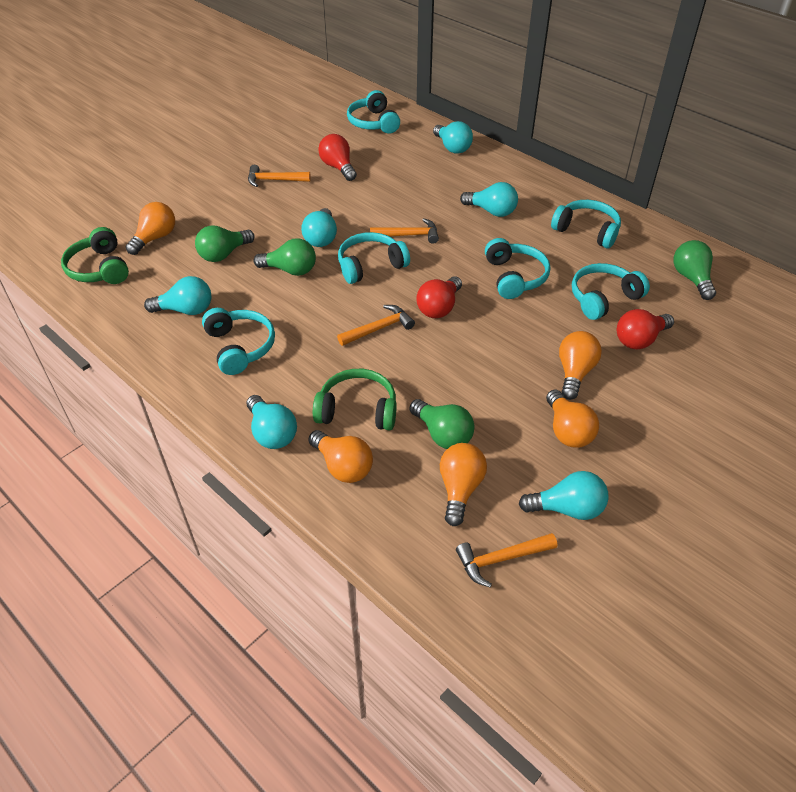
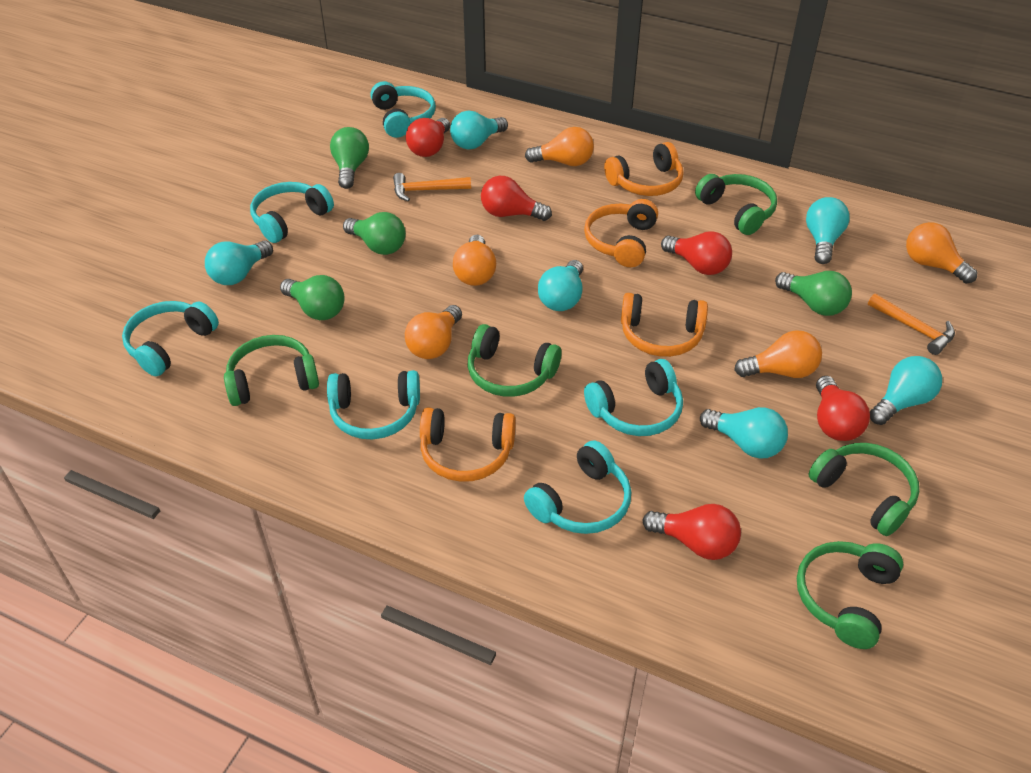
green headphones: [61,227,129,284] [313,369,397,430] = 2 -> [224,335,319,406] [467,324,562,397] [695,174,777,235] [797,541,903,649] [808,443,919,536] = 5
orange hammer: [248,165,311,187] [337,305,415,346] [370,219,439,244] [456,533,557,587] = 4 -> [393,173,471,202] [868,293,955,355] = 2
orange headphones: none = 0 -> [420,407,516,482] [584,199,658,267] [604,142,684,196] [621,293,708,357] = 4
red light bulb: [318,134,357,181] [416,276,462,318] [617,309,674,350] = 3 -> [406,118,450,157] [481,176,552,221] [643,504,741,560] [661,231,732,275] [816,376,870,441] = 5

